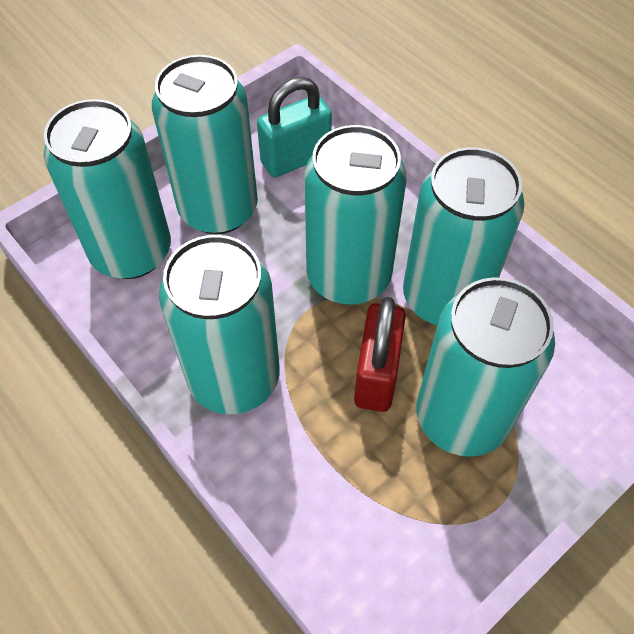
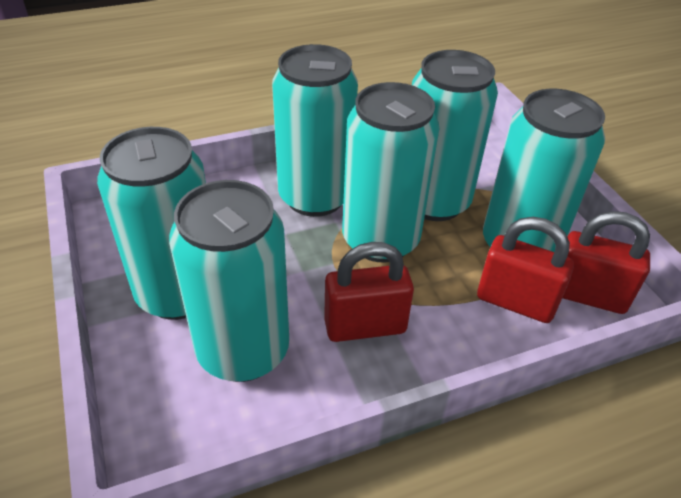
red padlock: [354,297,406,412] = 1 -> [324,242,414,342] [477,217,574,323] [563,211,650,314] = 3
turquoise padlock: [257,77,332,177] = 1 -> none = 0

